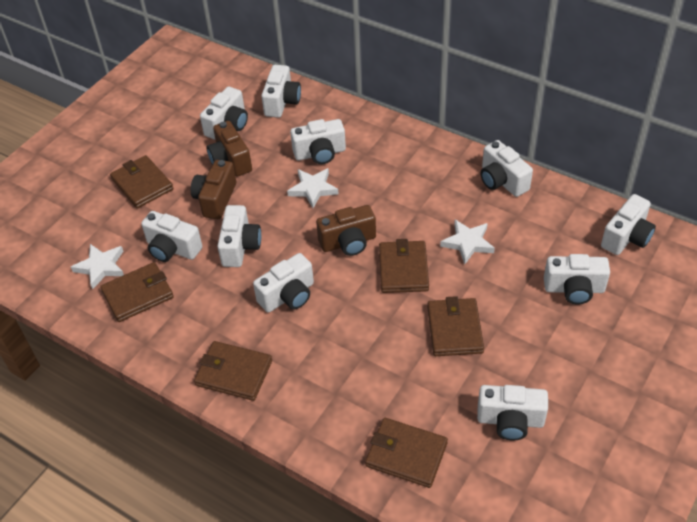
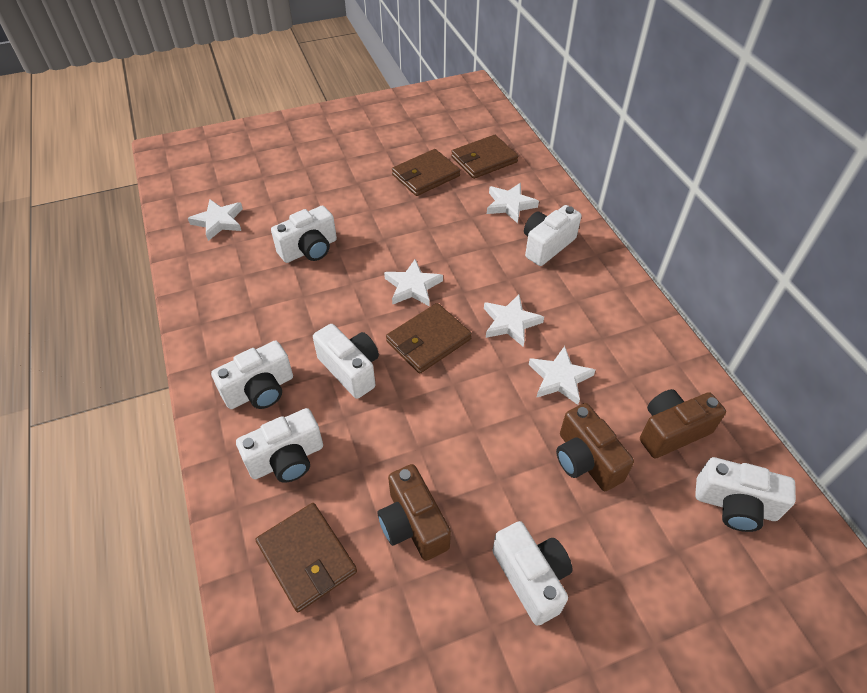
brown wallet: [100,262,174,322] [110,155,174,208] [194,341,272,401] [365,418,448,488] [379,239,429,293] [427,296,484,356] = 6 -> [255,503,357,612] [386,303,472,373] [392,149,460,196] [451,135,518,179] = 4
white camera: [141,211,202,262] [200,86,248,140] [217,205,261,267] [253,253,314,313] [261,65,301,118] [290,119,346,164] [477,385,548,441] [481,140,533,197] [544,254,610,305] [601,194,656,255] = 10 -> [211,341,293,409] [236,408,323,483] [271,206,337,263] [313,324,379,399] [493,521,573,626] [524,205,581,266] [695,457,796,532] = 7
white star: [71,244,124,289] [287,168,338,208] [440,220,495,264] = 3 -> [188,199,243,241] [384,259,443,306] [484,295,544,347] [487,183,539,223] [529,346,595,405] = 5

